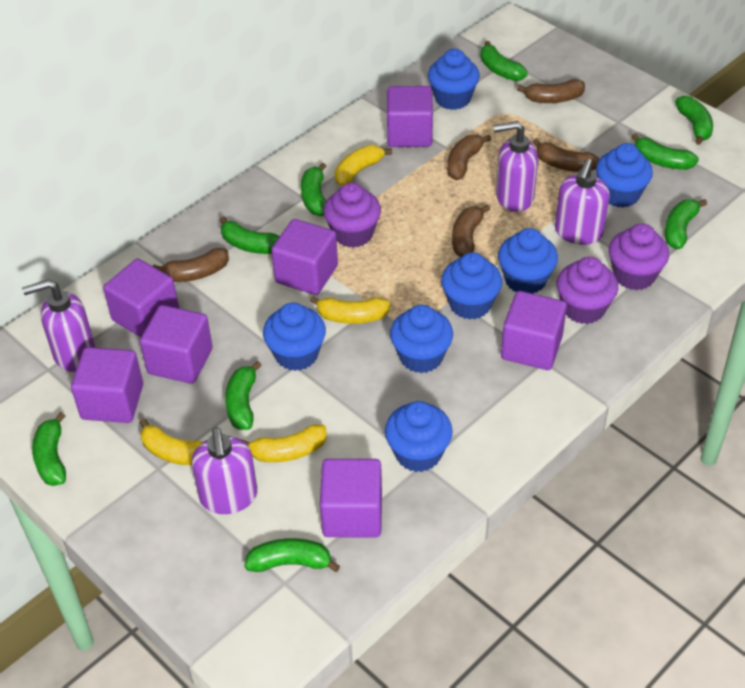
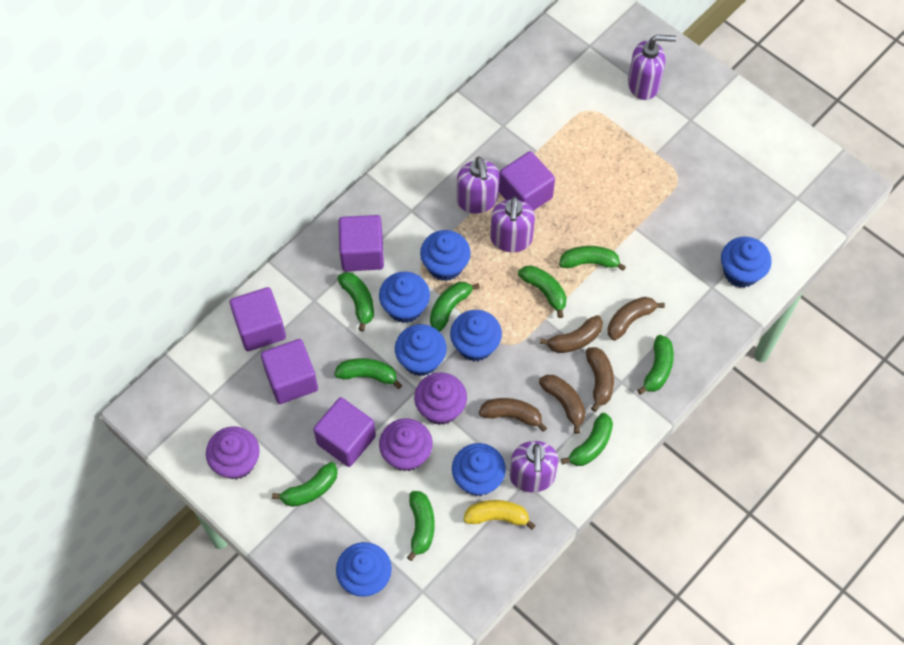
purple cube: [71,347,143,423] [103,259,179,337] [140,305,212,384] [271,219,338,295] [320,459,382,538] [387,86,433,147] [501,291,567,370] = 7 -> [230,287,286,351] [261,339,318,404] [313,397,376,467] [339,215,384,271] [499,151,555,211] = 5
yellow banana: [139,418,203,465] [242,424,327,462] [310,296,390,324] [334,145,392,186] = 4 -> [463,500,536,530] = 1

